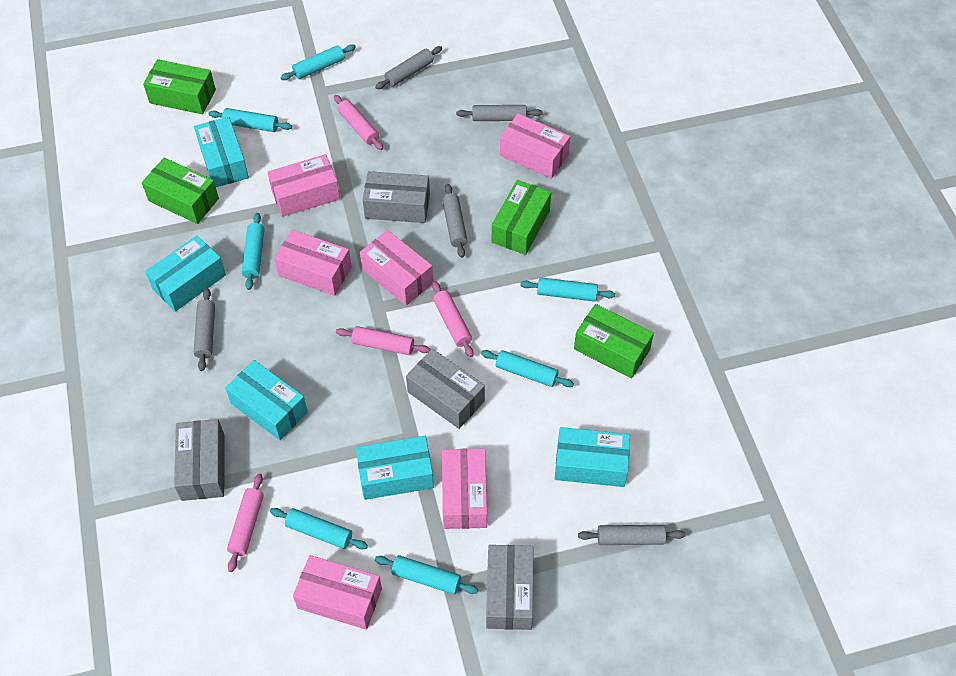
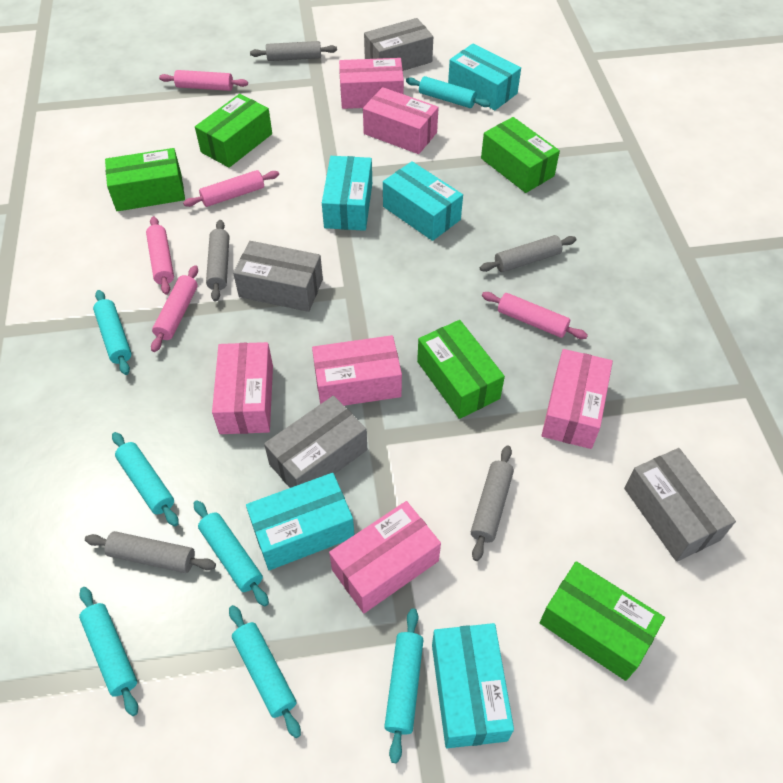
green box: [142,158,219,224] [143,59,216,114] [492,180,551,255] [574,304,654,378] = 4 -> [105,148,185,211] [195,94,272,168] [417,320,505,419] [481,117,560,193] [540,561,665,681] = 5
pink rolling pin: [227,473,264,572] [334,95,383,150] [336,326,430,355] [432,281,473,357] = 4 -> [146,216,174,295] [151,265,198,352] [159,70,248,91] [183,170,279,207] [482,292,588,339] = 5

